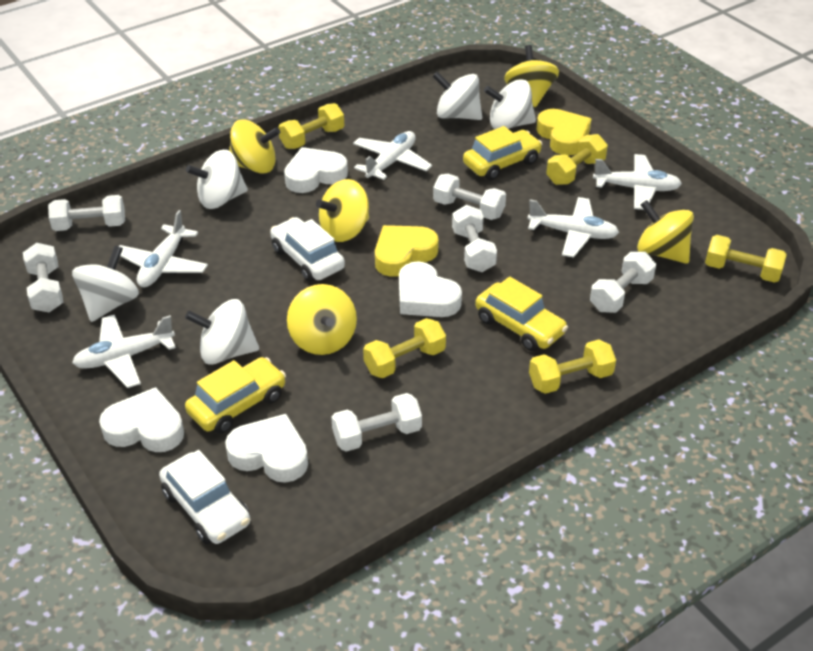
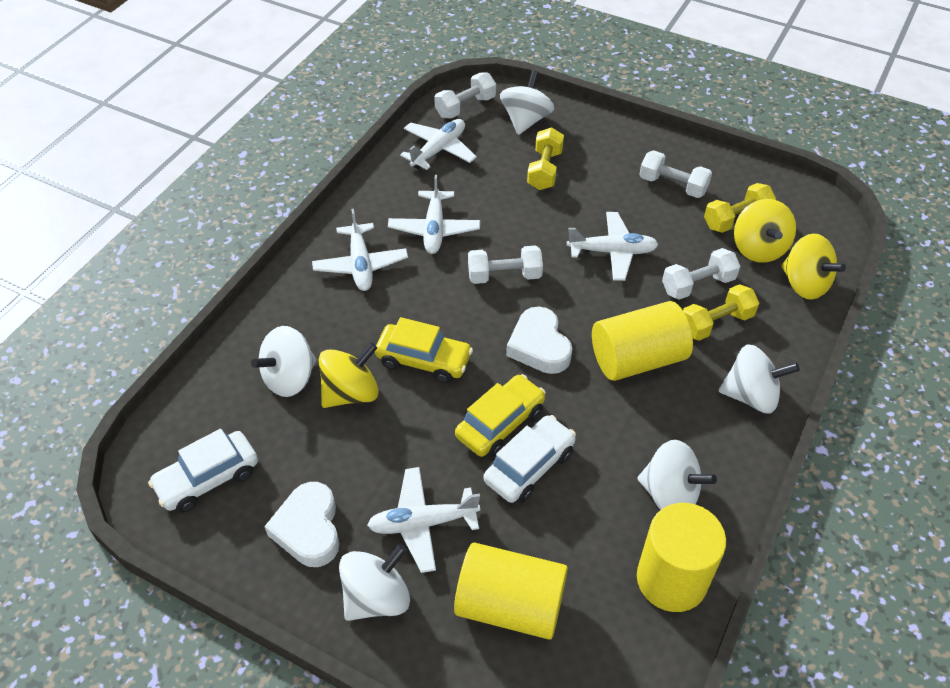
white dumbbell: [23,243,63,312] [48,195,125,231] [331,393,422,452] [433,174,506,220] [452,205,497,272] [590,252,656,313] = 6 -> [434,73,496,119] [468,245,543,284] [639,150,712,198] [662,248,740,300] = 4
white heart: [99,387,184,452] [225,414,308,483] [284,147,348,193] [399,261,462,317] = 4 -> [264,482,340,567] [506,307,572,374] = 2
yellow car: [185,357,286,434] [463,126,542,180] [475,277,568,351] = 3 -> [375,317,473,383] [455,374,546,457] = 2
yellow cylinder: none = 0 -> [454,542,568,640] [592,301,693,381] [637,503,726,612] = 3
yellow dumbbell: [278,103,344,149] [363,318,446,378] [529,340,616,394] [546,134,608,185] [705,235,787,283] = 5 -> [527,127,564,190] [683,284,759,341] [704,183,776,233] = 3
yellow heart: [375,225,439,277] [536,109,591,156] = 2 -> none = 0
yellow spinning top: [229,120,280,174] [287,284,357,355] [316,179,369,242] [504,45,559,107] [637,200,694,264] = 5 -> [319,343,379,408] [734,199,796,263] [781,233,846,300] = 3

